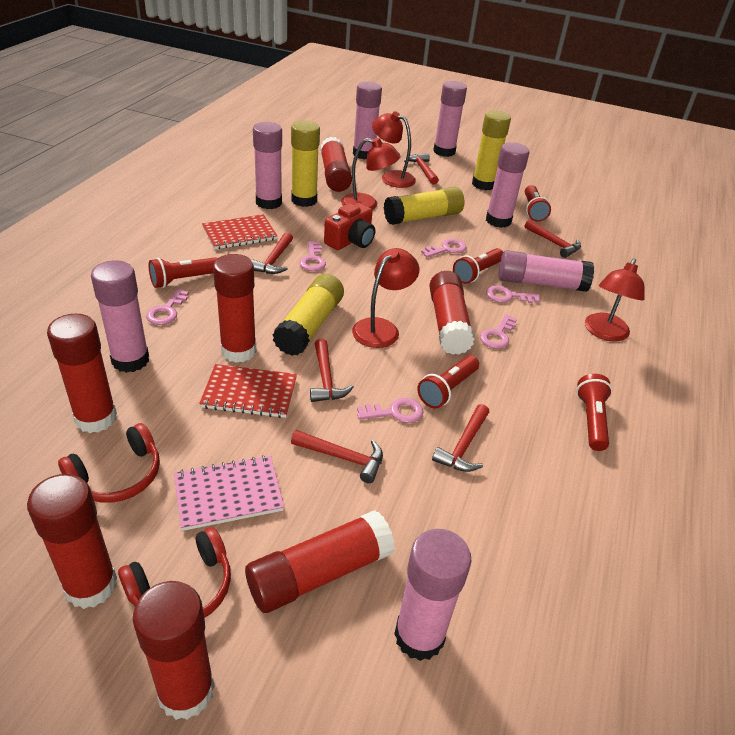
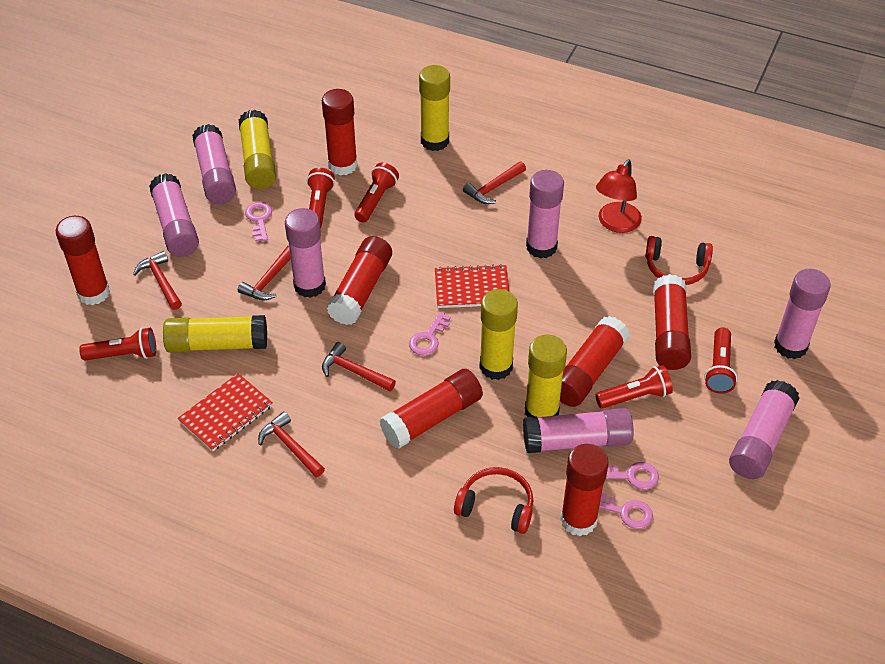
pink key: [146,289,189,325] [299,241,326,271] [357,398,423,423] [421,239,466,258] [480,314,517,349] [486,285,540,303] = 6 -> [245,202,272,242] [409,312,451,356] [599,493,653,529] [606,462,659,489] = 4
pink notebook: [174,455,284,531] = 1 -> none = 0
red camera: [324,203,375,250] = 1 -> none = 0
red hammer: [251,232,293,274] [291,430,383,483] [310,339,354,402] [404,153,439,185] [432,404,489,472] [525,220,581,258] = 6 -> [133,251,182,310] [238,246,291,300] [258,411,325,477] [322,342,396,391] [463,161,526,204] = 5
red lamp: [341,138,400,210] [352,248,419,348] [372,111,416,188] [585,259,645,342] = 4 -> [596,159,642,233] = 1
yellow glue stick: [273,274,344,356] [291,120,320,207] [384,187,464,225] [472,110,511,190] = 4 -> [163,315,267,353] [239,110,276,189] [419,65,450,151] [479,289,518,380] [525,335,567,417] = 5

